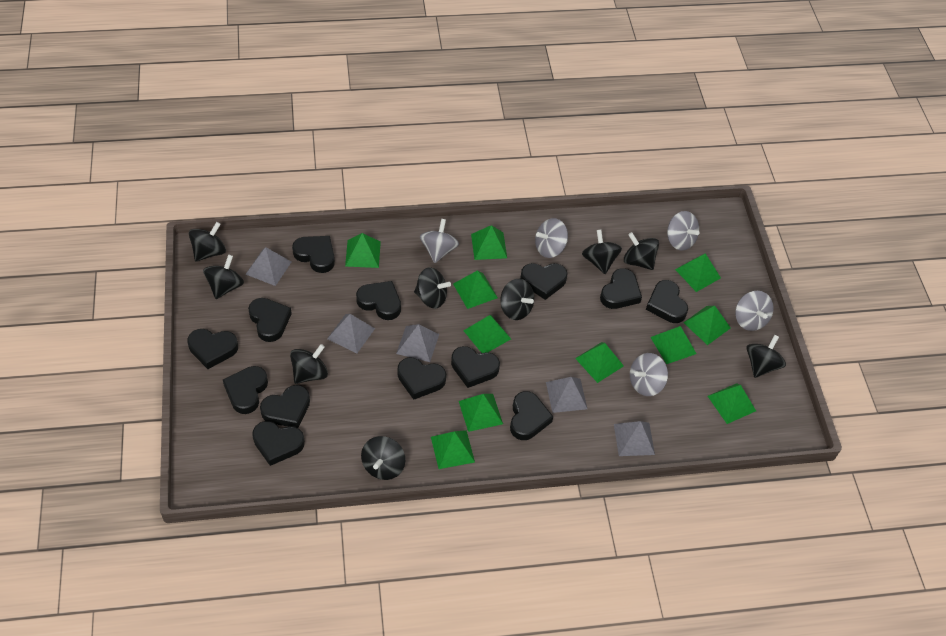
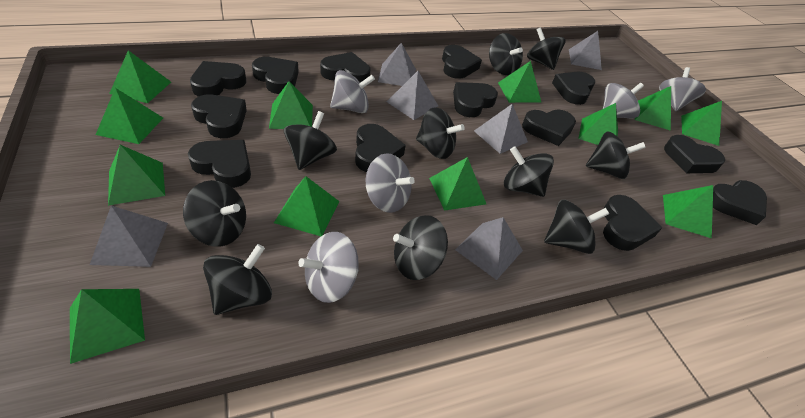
black spinning top: [189,222,226,262] [203,255,244,299] [290,344,328,384] [361,436,405,480] [414,267,451,309] [500,279,534,320] [582,230,622,274] [624,232,659,270] [746,335,786,378] = 9 -> [183,180,246,247] [203,244,272,315] [284,111,337,170] [393,215,448,280] [416,107,465,159] [489,33,523,75] [504,146,554,197] [527,27,566,70] [544,200,609,254] [586,132,646,179] = 10
green pyramid: [345,233,381,268] [431,430,475,469] [453,270,498,309] [459,394,503,432] [463,315,511,353] [471,225,507,260] [575,342,624,383] [650,326,697,364] [675,253,721,292] [683,306,731,345] [708,383,756,424] = 11 -> [70,289,145,364] [96,88,163,144] [108,145,165,206] [109,50,171,103] [269,81,313,129] [274,176,340,236] [429,157,486,211] [498,61,542,103] [578,103,618,145] [635,86,671,131] [663,185,713,238] [681,101,722,146] = 12
grey pyramid: [246,247,291,286] [327,314,375,354] [396,324,439,362] [546,377,587,413] [614,421,655,456] = 5 -> [90,205,168,267] [378,43,416,86] [387,71,438,120] [455,217,523,280] [474,104,528,154] [569,31,602,70] = 6

